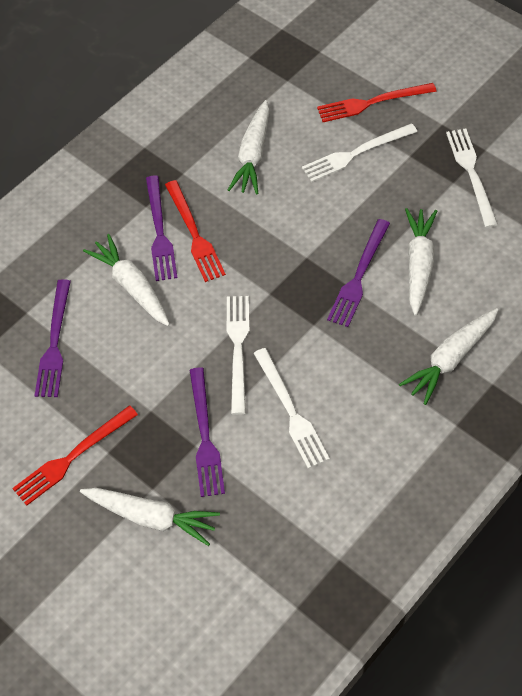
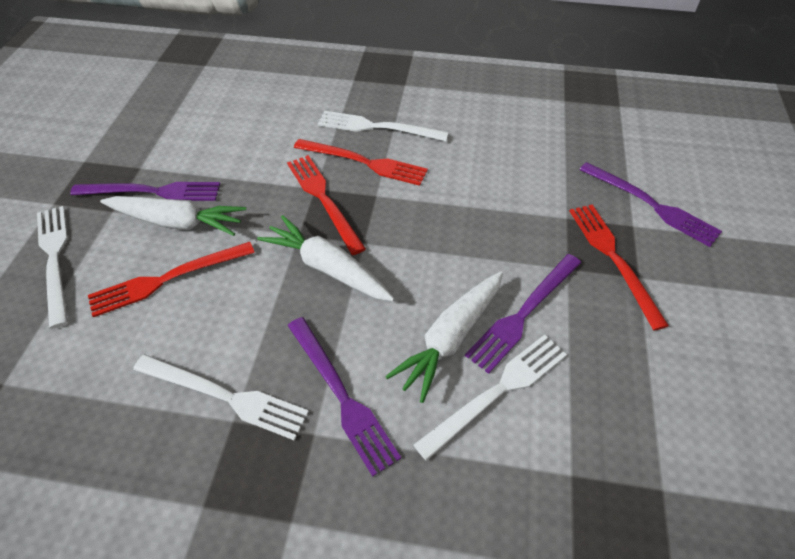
red fork: [12,405,138,506] [165,180,226,282] [317,83,437,122] = 3 -> [88,242,255,317] [287,155,366,255] [294,139,428,186] [570,205,669,330] = 4
white carrot: [80,488,220,546] [83,234,170,326] [228,100,269,195] [399,308,499,405] [405,208,437,316] = 5 -> [100,196,246,236] [257,215,395,301] [385,271,503,403] = 3

